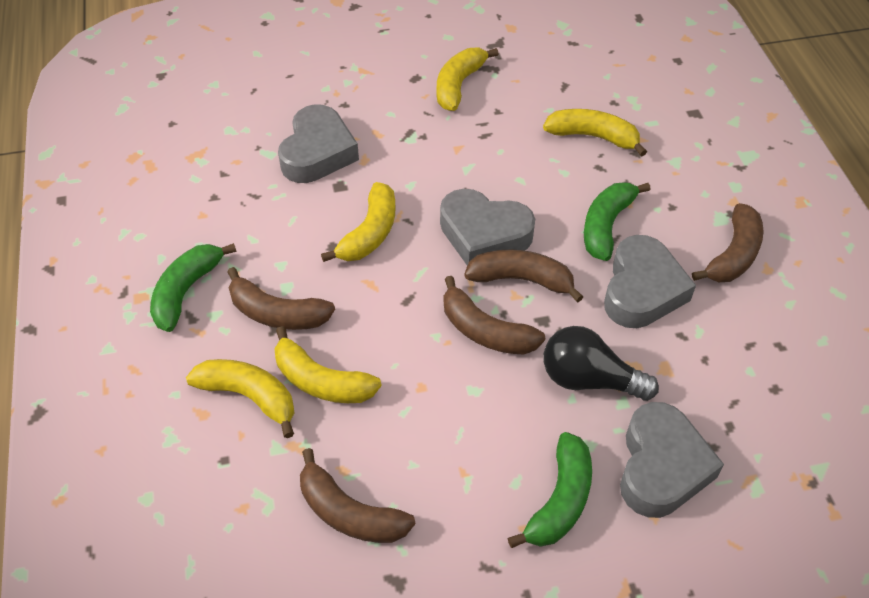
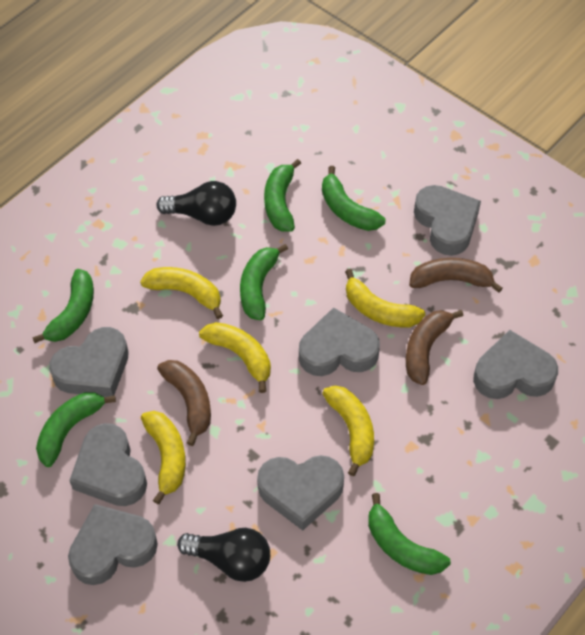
black light bulb: [544,326,659,401] = 1 -> [156,181,236,226] [177,528,270,582] = 2
brown banana: [227,267,335,330] [300,448,415,543] [444,276,545,355] [464,250,583,303] [692,203,764,282] = 5 -> [157,360,211,446] [406,310,464,385] [409,258,503,293] = 3
green banana: [150,243,236,332] [508,432,592,548] [584,182,651,261] = 3 -> [32,269,94,343] [36,392,116,467] [240,244,288,320] [264,159,301,232] [322,166,385,231] [368,493,451,575] = 6
grey heart: [278,104,359,183] [440,189,535,265] [604,235,696,328] [620,402,724,518] = 4 -> [49,327,129,397] [68,504,158,585] [69,423,147,506] [257,455,344,531] [299,307,380,376] [414,185,481,256] [473,330,558,399] = 7

